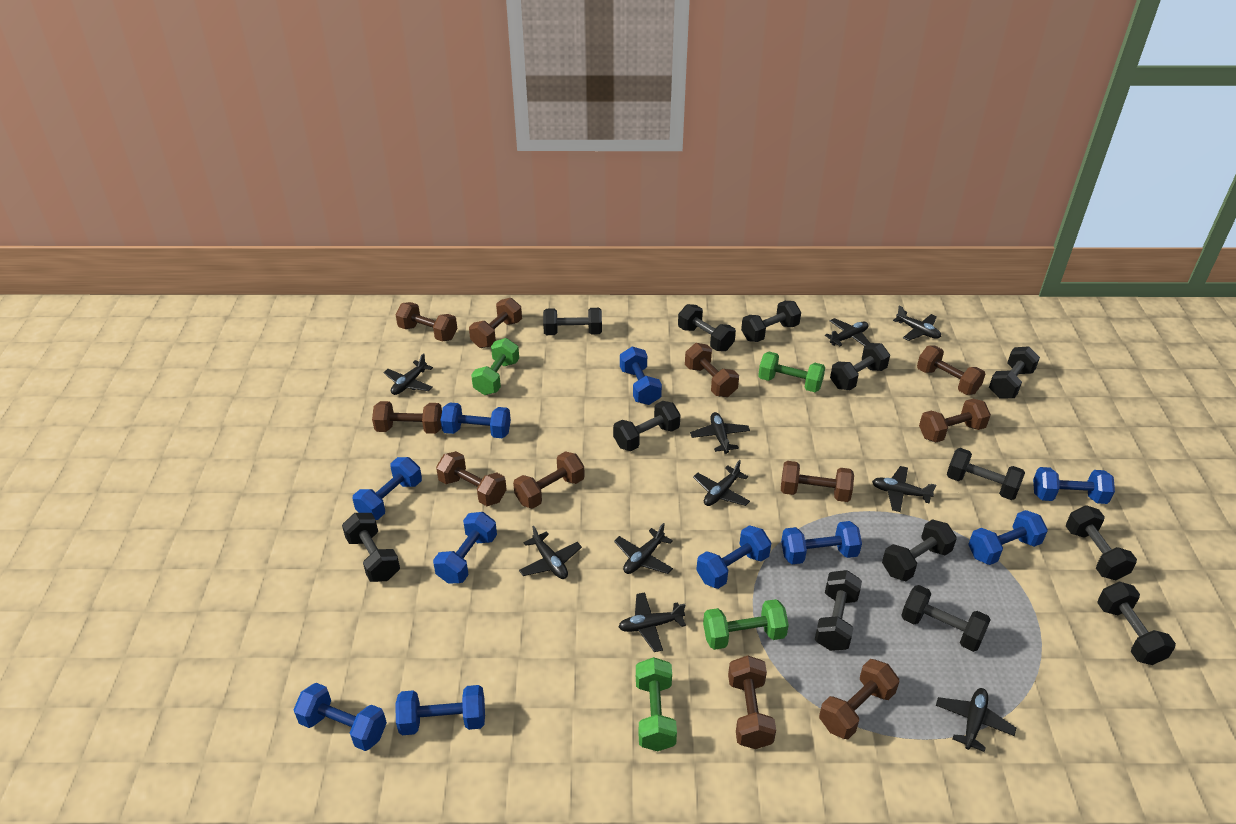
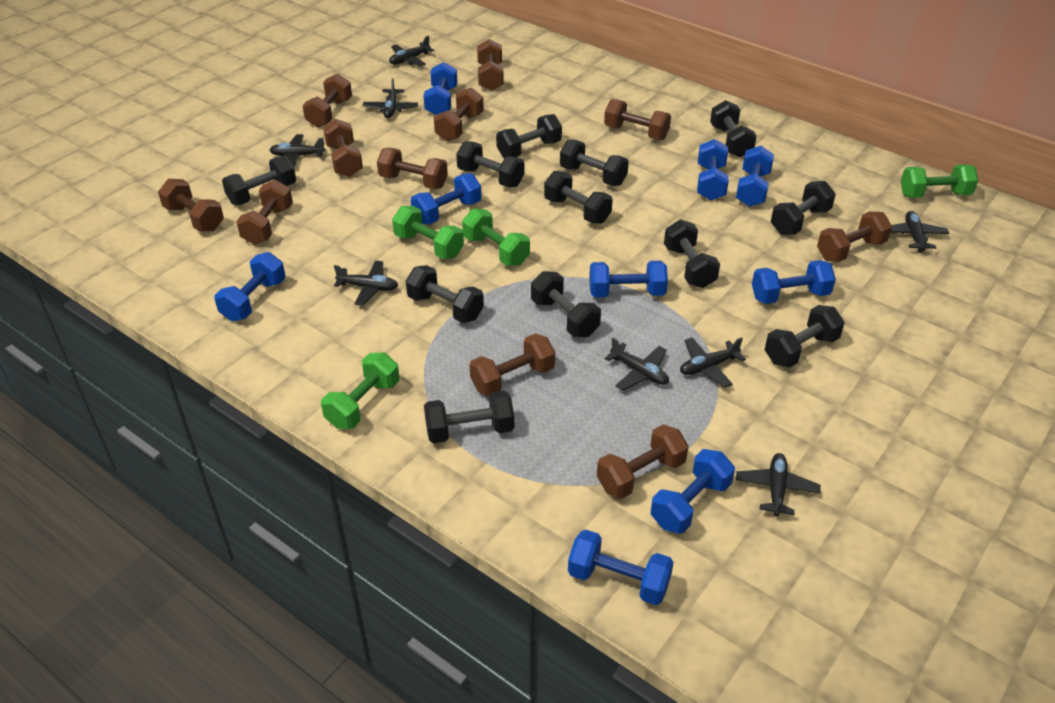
black dumbbell: [342,513,400,582] [543,308,602,335] [613,401,681,451] [678,304,736,351] [741,301,801,342] [815,570,862,651] [830,343,890,390] [882,519,957,581] [901,585,991,652] [947,448,1025,500] [989,346,1040,399] [1066,505,1137,580] [1097,582,1176,665] = 13 -> [222,156,296,205] [406,265,484,323] [424,390,514,443] [456,141,524,187] [496,114,562,158] [531,271,601,337] [544,171,613,224] [560,139,629,186] [664,220,720,288] [710,100,757,157] [765,305,844,368] [771,181,836,235] = 12
black plane: [383,353,433,395] [519,526,582,579] [614,523,673,574] [618,592,686,652] [690,412,750,454] [693,460,750,506] [825,318,870,346] [872,466,936,512] [893,305,941,341] [936,688,1016,752] = 10 -> [270,134,326,168] [334,260,398,306] [363,78,418,118] [389,36,434,66] [605,337,669,391] [680,337,746,388] [736,453,820,516] [891,211,949,253] = 8
blue dumbbell: [294,683,387,751] [353,457,422,520] [395,685,485,735] [433,512,497,584] [441,402,511,439] [620,346,662,405] [696,525,771,589] [781,521,862,564] [968,510,1048,565] [1033,467,1115,504] = 10 -> [214,252,286,321] [411,173,482,224] [423,62,457,115] [568,530,674,605] [589,261,668,297] [651,449,735,534] [697,139,729,200] [736,146,774,207] [752,260,836,304] = 9

